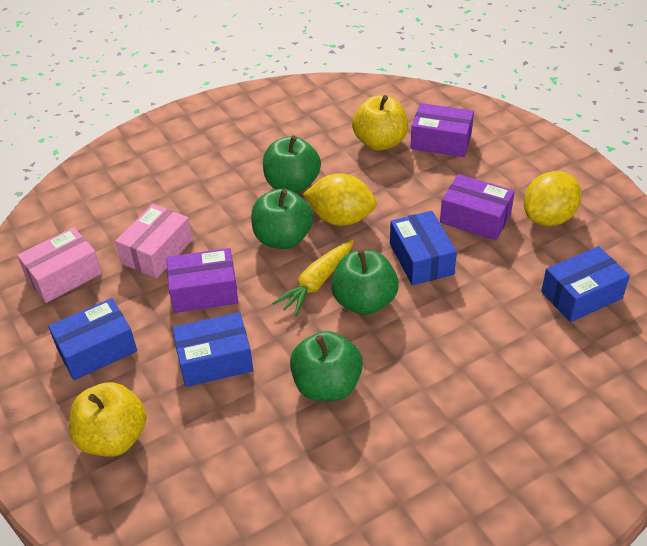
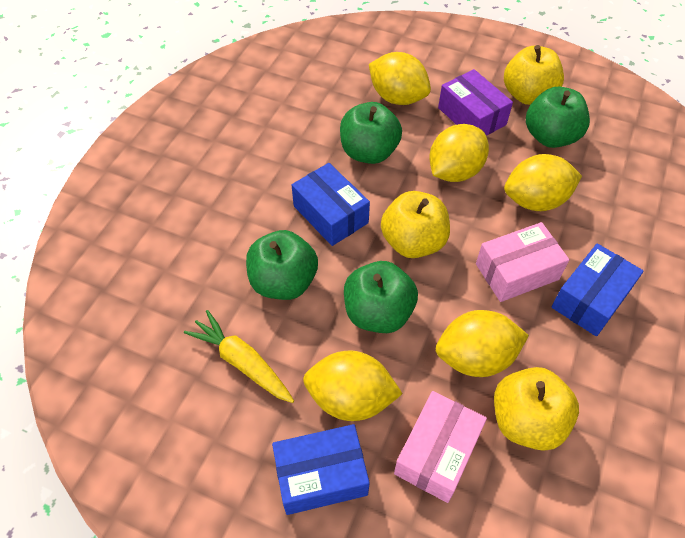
blue box: [48,298,137,380] [172,312,253,387] [390,211,457,285] [541,246,630,322] = 4 -> [272,424,370,515] [292,163,370,246] [551,243,644,336] = 3
purple box: [166,248,238,313] [410,103,474,157] [440,174,515,240] = 3 -> [438,69,513,136] = 1
yellow apple: [69,382,147,457] [352,95,408,151] = 2 -> [381,191,450,258] [494,367,579,451] [504,45,564,105] = 3
yellow lemon: [303,173,377,226] [524,171,582,226] = 2 -> [303,350,403,421] [369,52,431,105] [429,124,489,182] [436,310,529,377] [504,154,582,211] = 5

